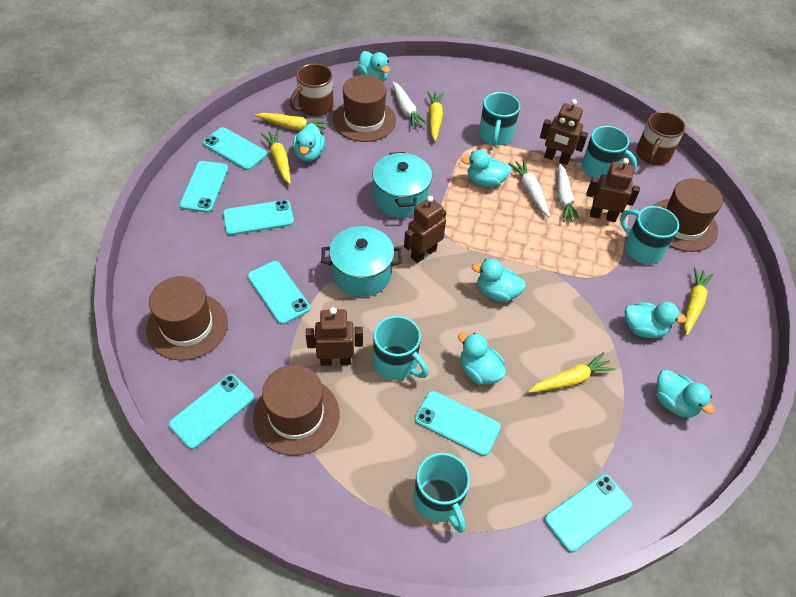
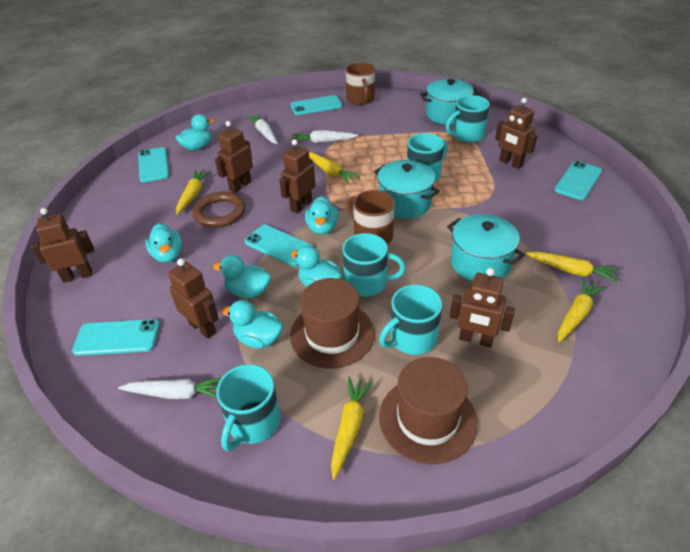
brown hat: [146,276,228,361] [253,365,339,456] [333,75,396,142] [654,178,723,252] = 4 -> [290,278,375,369] [379,357,477,464] = 2
brown ring: none = 0 -> [193,192,245,228] = 1
brown robot: [306,307,363,366] [404,196,446,263] [540,99,588,165] [586,158,640,222] = 4 -> [31,208,94,283] [168,258,219,339] [215,121,253,193] [279,139,316,213] [450,268,515,348] [495,98,537,169] = 6
turquoise duck: [293,123,325,162] [357,51,390,82] [458,332,506,385] [461,150,511,187] [472,259,526,302] [625,302,687,338] [656,370,715,417] = 7 -> [146,223,182,263] [176,114,214,150] [213,255,271,298] [222,300,283,349] [291,246,343,287] [305,196,338,235] = 6
turquoise phone: [169,374,254,449] [180,161,228,213] [203,127,267,170] [223,200,294,235] [247,261,311,325] [414,391,501,456] [544,474,633,553] = 7 -> [72,319,160,356] [138,147,169,182] [244,225,314,267] [290,95,342,115] [554,161,602,200] = 5
turquoise pot: [321,226,402,297] [372,152,432,218] = 2 -> [374,160,440,219] [420,79,479,124] [447,214,525,281] = 3

